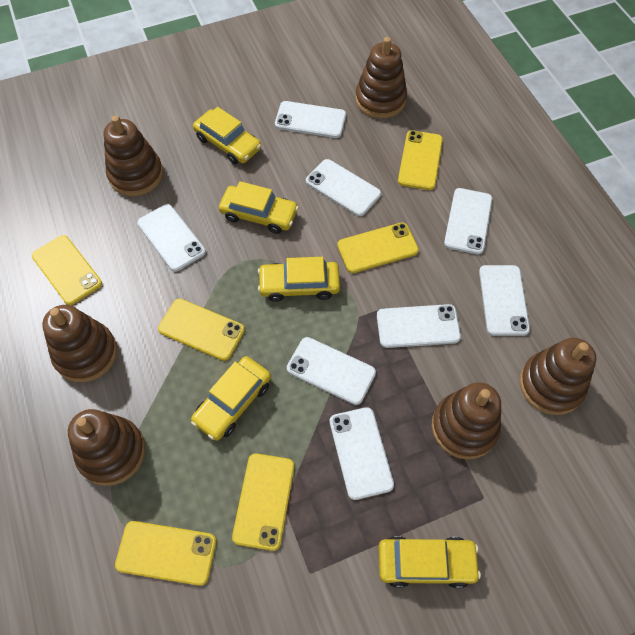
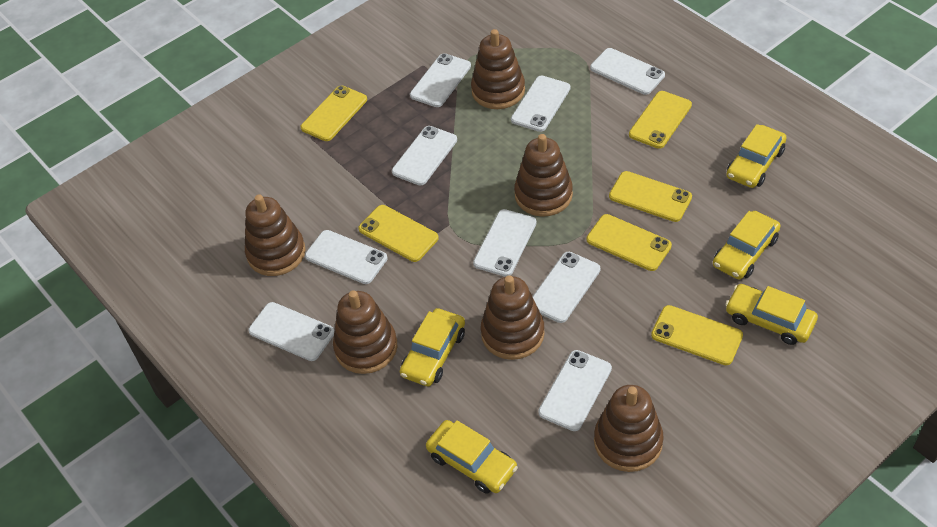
white phone: [137,204,206,272] [275,101,346,138] [287,337,376,405] [306,159,381,216] [330,407,394,500] [377,304,461,348] [444,188,492,255] [479,265,530,336] = 8 -> [249,302,334,361] [305,230,387,284] [392,126,457,185] [410,53,471,107] [473,209,536,277] [511,76,571,132] [532,252,601,323] [538,350,612,431] [590,48,665,95] = 9

